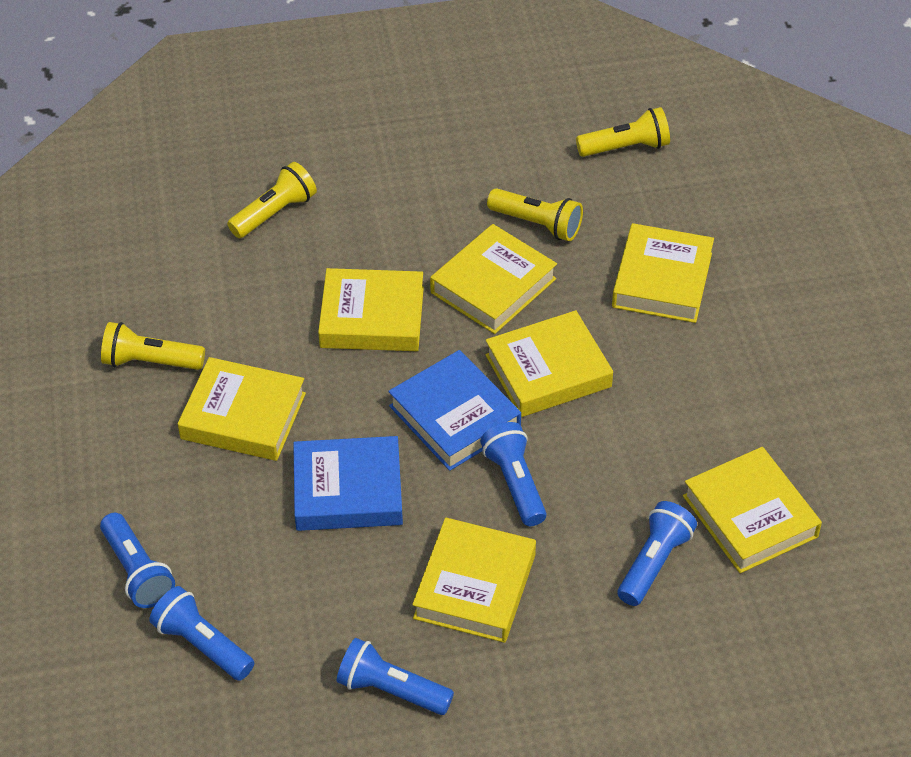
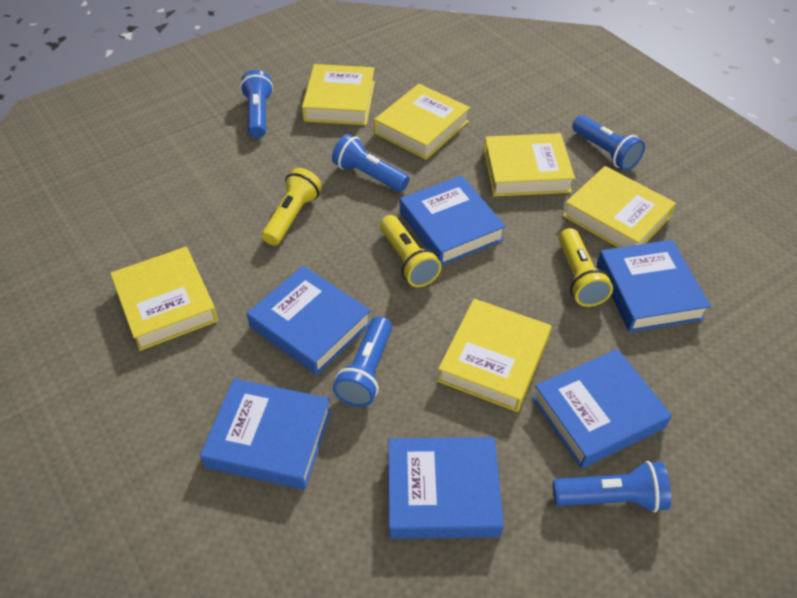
blue book: [293,436,403,531] [388,350,521,471] = 2 -> [200,379,331,490] [247,266,371,375] [388,437,504,539] [400,175,506,266] [532,349,672,468] [597,240,711,332] = 6
yellow book: [178,357,306,461] [318,268,424,351] [412,517,536,643] [430,224,557,334] [485,310,613,417] [612,223,714,323] [683,447,822,573] = 7 -> [110,247,218,351] [302,64,375,125] [374,84,470,159] [437,299,551,412] [484,133,575,196] [563,166,676,248] = 6
yellow flashlight: [101,322,205,370] [227,162,317,238] [487,188,583,241] [576,107,670,157] = 4 -> [262,168,322,246] [380,215,442,287] [559,228,613,307] = 3

